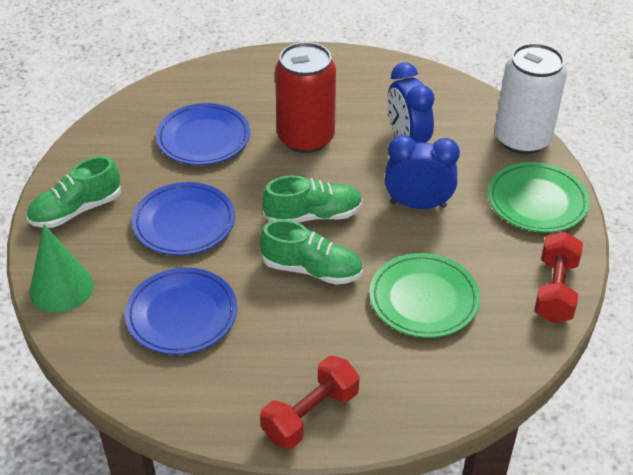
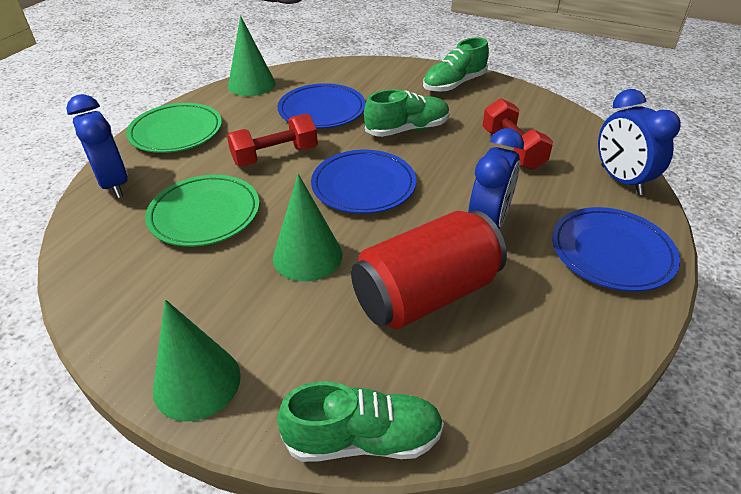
blue clock: [385,135,460,209] [388,63,434,143] = 2 -> [66,94,128,198] [468,128,524,229] [598,89,681,195] = 3
green cone: [30,224,93,313] = 1 -> [153,299,241,422] [228,16,276,96] [273,174,342,282] = 3
white can: [495,43,567,154] = 1 -> none = 0

